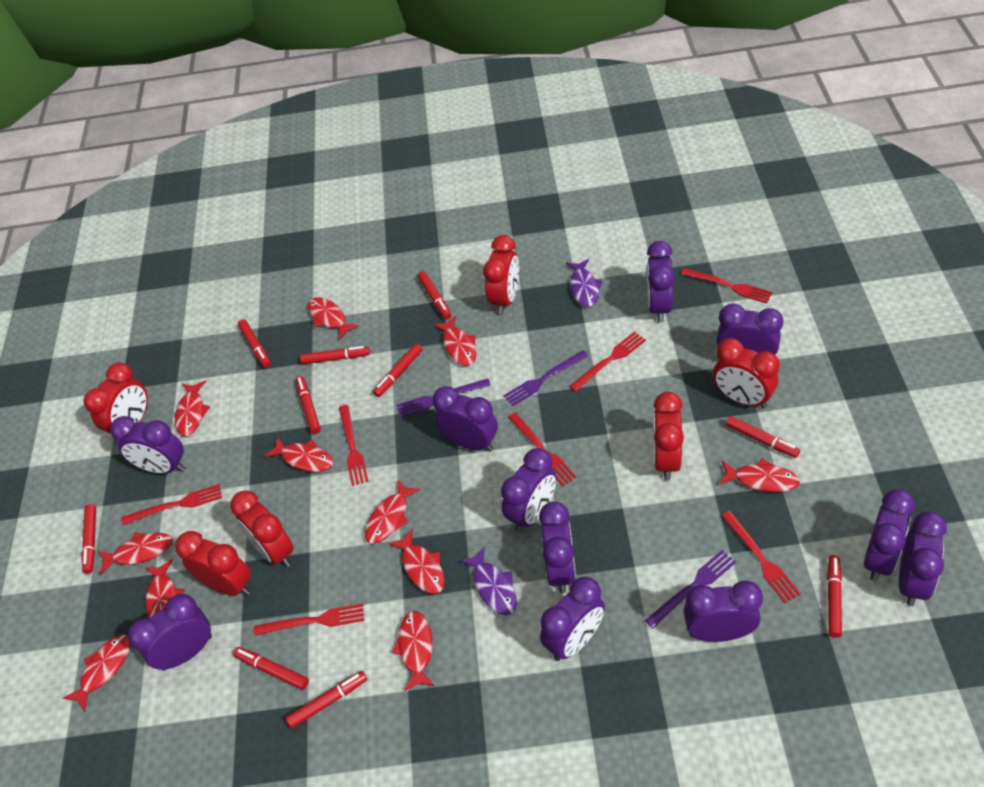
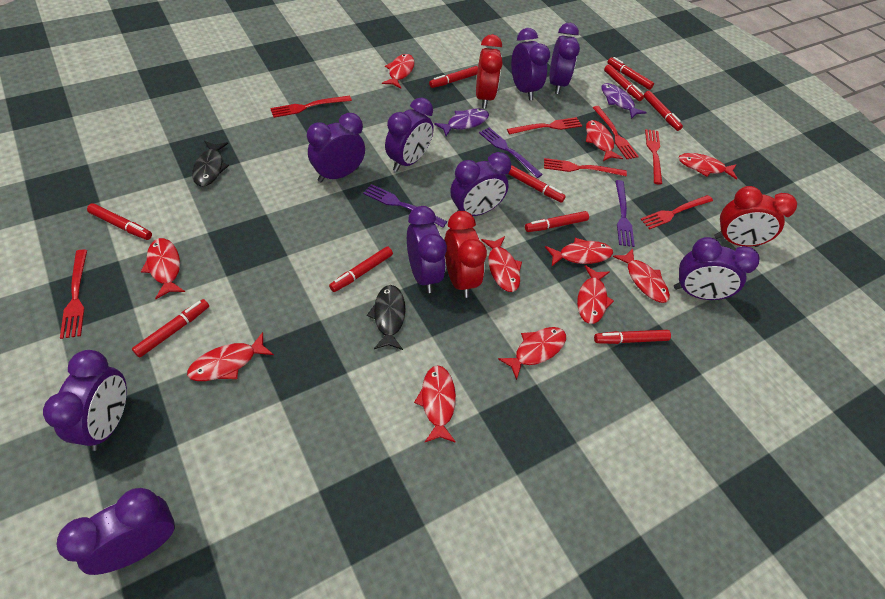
black fish: none = 0 -> [192,141,229,187] [367,285,406,350] = 2
purple clock: [110,416,185,474] [128,594,212,670] [433,386,498,452] [501,448,556,532] [539,501,576,593] [540,577,605,661] [647,241,675,323] [684,581,763,642] [717,303,783,355] [864,489,915,581] [899,511,947,606] = 11 -> [43,350,127,451] [57,488,175,575] [307,113,365,182] [385,97,433,172] [407,206,447,293] [451,152,511,216] [511,28,550,100] [549,23,580,94] [674,237,759,301] = 9
red clock: [84,362,148,442] [175,531,251,596] [230,490,294,567] [483,235,519,315] [653,392,684,480] [713,338,780,409] = 6 -> [445,211,487,298] [476,34,503,108] [714,186,797,247] = 3

